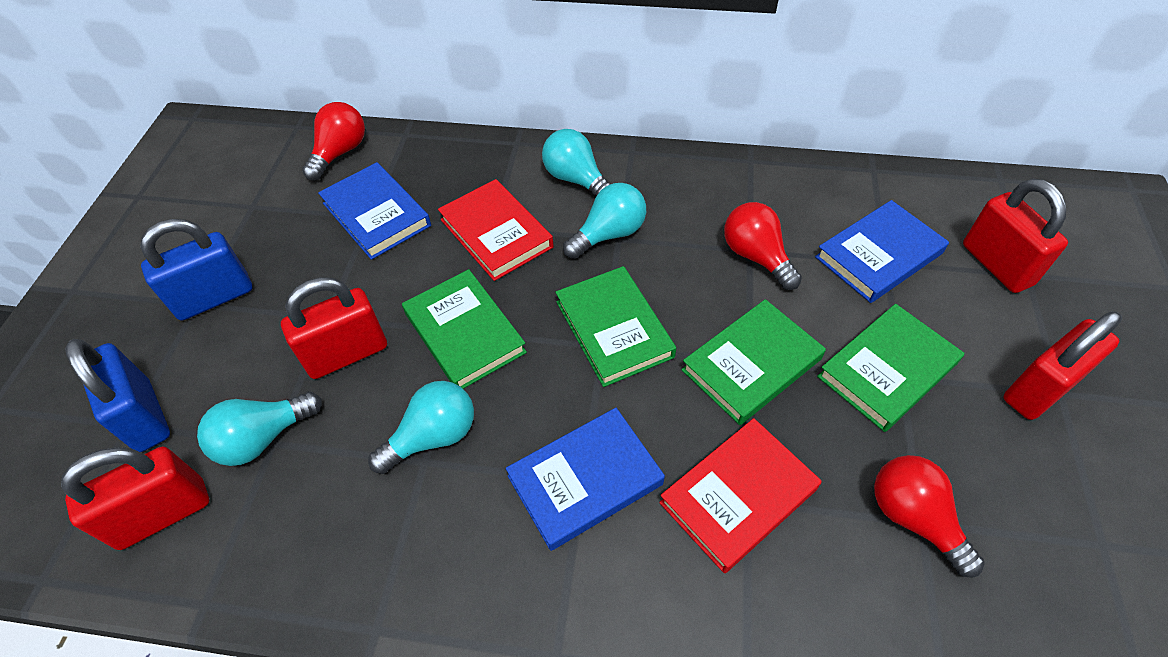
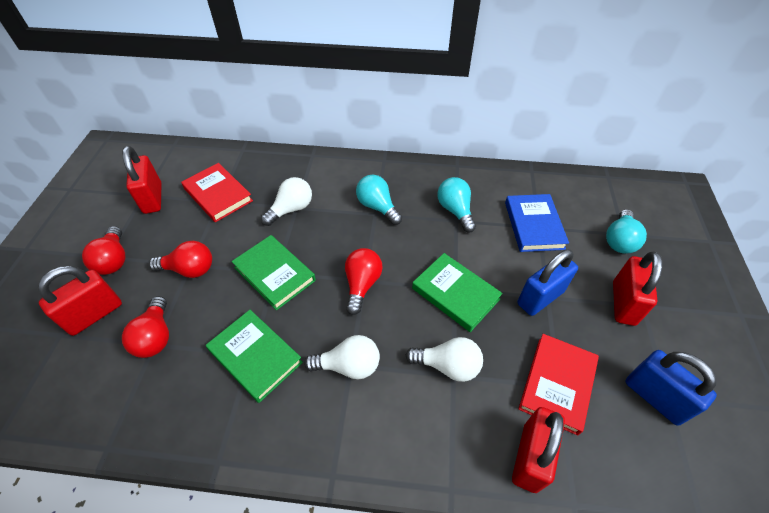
blue book: [318,162,431,260] [506,408,665,551] [815,200,949,303] = 3 -> [505,194,569,252] = 1
green book: [402,269,527,389] [556,266,676,387] [681,299,826,425] [817,304,964,432] = 4 -> [206,310,303,403] [232,235,316,310] [412,253,503,332] = 3
red light bulb: [302,102,365,181] [724,202,802,290] [874,455,985,578] = 3 -> [82,226,125,275] [122,296,169,358] [149,241,212,278] [345,248,383,315] = 4
turquoise light bulb: [197,392,322,466] [368,381,474,474] [542,129,611,196] [563,183,646,259] = 4 -> [356,175,402,225] [437,177,476,233] [606,209,647,254] = 3
white light bulb: none = 0 -> [261,177,312,226] [304,335,380,379] [406,337,483,382] = 3

